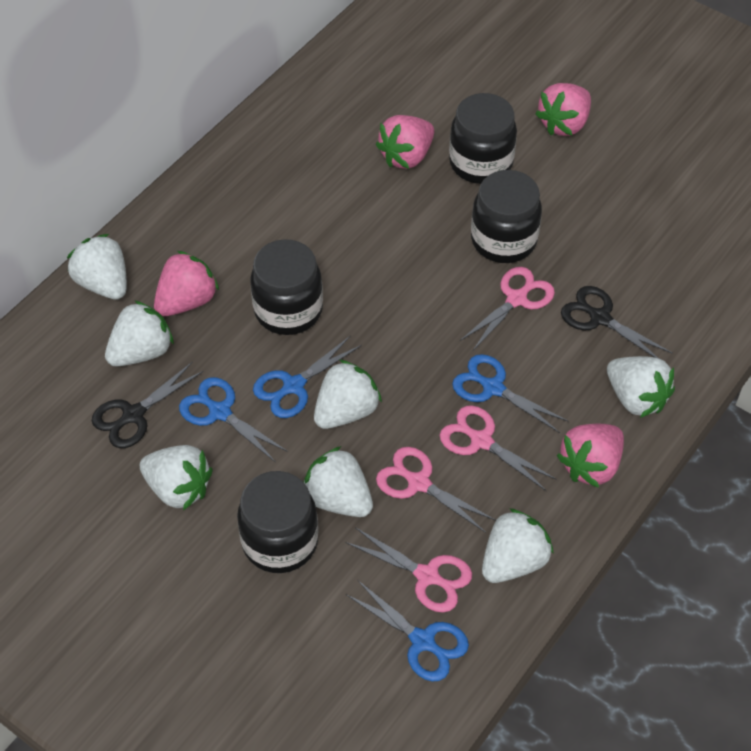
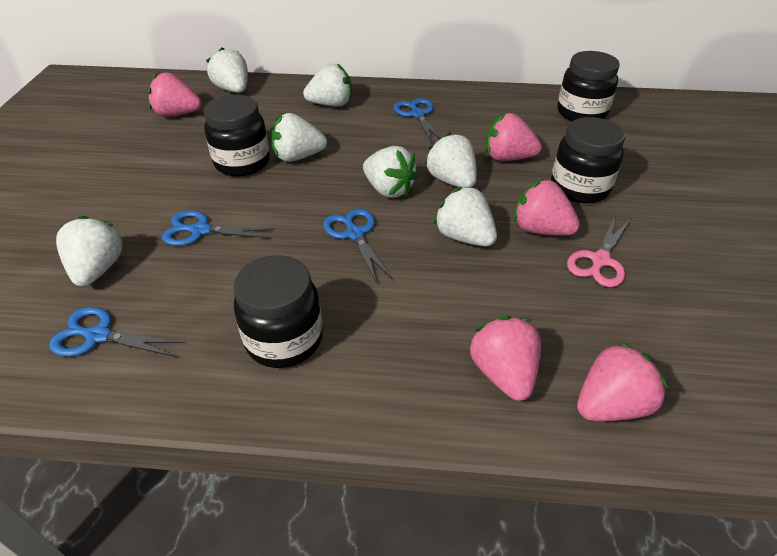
black scissors: [92,361,204,448] [561,286,673,359] = 2 -> none = 0
pink scissors: [345,527,472,612] [376,447,496,533] [440,405,557,491] [460,267,555,351] = 4 -> [567,216,631,287] = 1
pink strawberry: [154,251,219,316] [376,115,434,169] [535,83,591,136] [557,424,624,488] = 4 -> [148,73,201,117] [469,316,541,401] [486,113,542,161] [514,179,580,236] [577,341,669,421] = 5

